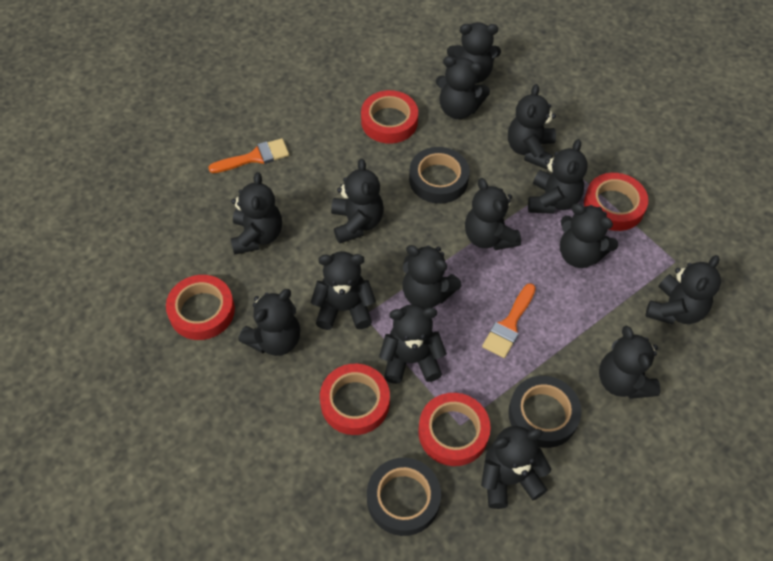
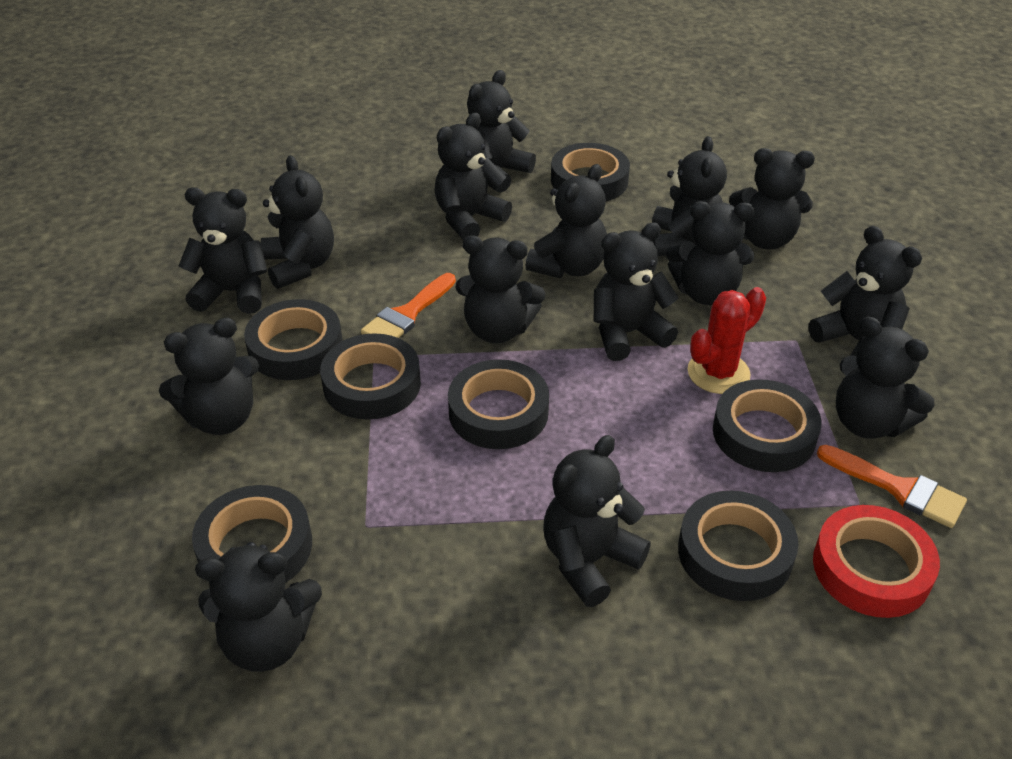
black tape: [367,458,441,536] [409,147,469,204] [508,376,582,448] = 3 -> [192,485,312,583] [244,299,343,380] [320,333,421,420] [448,359,549,449] [551,143,630,201] [678,491,798,601] [713,379,822,472] = 7
red cactus: none = 0 -> [688,287,766,394] = 1
red tape: [166,275,235,340] [320,364,390,435] [361,90,418,144] [418,393,491,466] [584,173,648,231] = 5 -> [813,505,940,618] = 1

